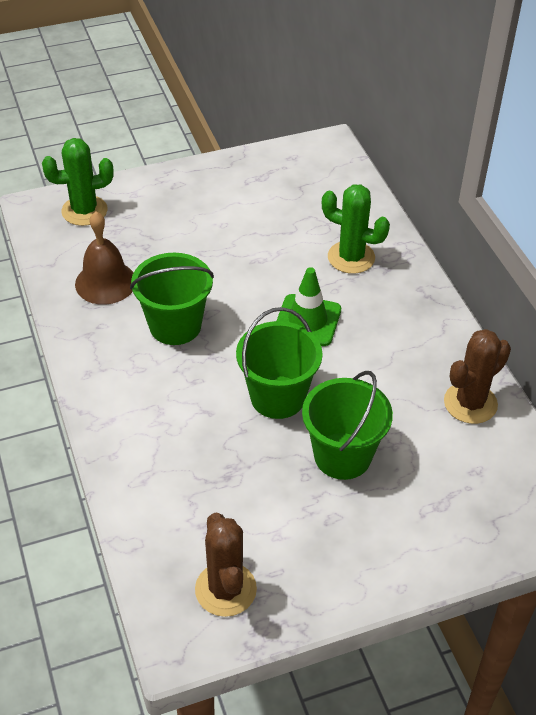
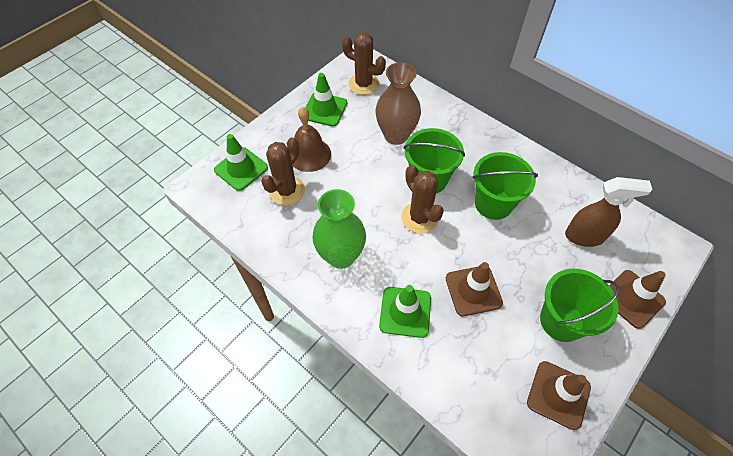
brown cactus: [195,512,257,617] [444,329,511,424] = 2 -> [261,138,305,205] [342,32,386,95] [401,165,444,234] = 3
brown spray bottle: none = 0 -> [565,177,652,247] = 1
brown traffic cone: none = 0 -> [446,262,503,316] [527,361,591,430] [609,270,666,329] = 3
brown vase: none = 0 -> [375,62,421,145] = 1
green cactus: [42,138,114,226] [322,184,390,274] = 2 -> none = 0
green traffic cone: [277,267,341,346] = 1 -> [214,134,268,191] [305,73,347,127] [379,285,431,338] = 3
green vase: none = 0 -> [312,189,366,269] = 1

